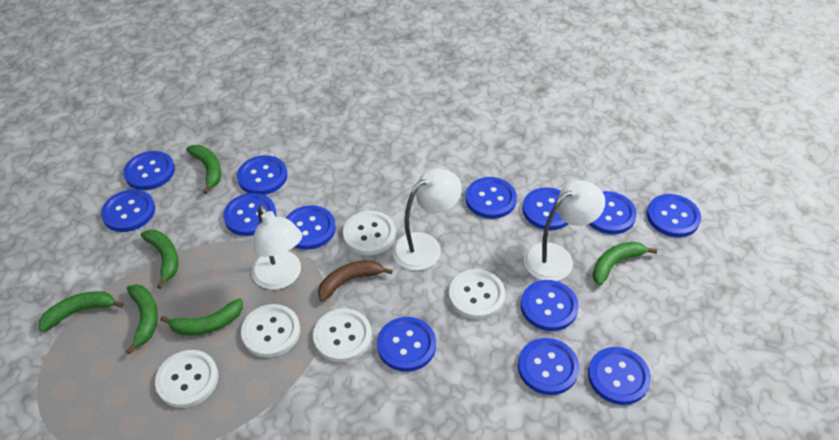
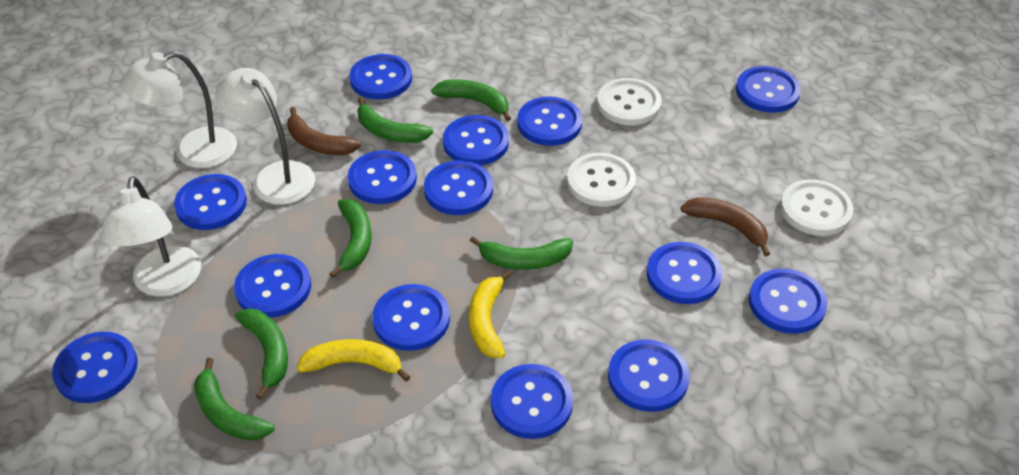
blue button: [101,189,155,232] [123,151,175,190] [223,193,276,236] [237,155,287,195] [286,205,336,250] [377,317,436,372] [466,177,517,219] [518,338,579,395] [521,280,579,331] [523,187,568,230] [588,347,651,405] [589,191,637,234] [647,194,701,237] = 13 -> [52,332,138,403] [174,174,247,230] [234,254,311,318] [347,150,417,204] [349,54,412,100] [372,284,450,351] [424,160,493,215] [443,115,509,165] [491,364,573,439] [517,97,582,146] [608,339,690,412] [647,242,722,304] [736,66,801,113] [749,269,828,334] = 14
brown banana: [318,260,393,302] = 1 -> [287,107,361,155] [681,197,770,256] = 2
white button: [155,350,218,408] [241,304,300,358] [313,309,372,362] [343,211,396,255] [449,269,505,319] = 5 -> [567,153,636,207] [597,78,662,125] [780,179,853,236] = 3
yellow banana: none = 0 -> [297,339,410,382] [469,270,512,358] = 2

